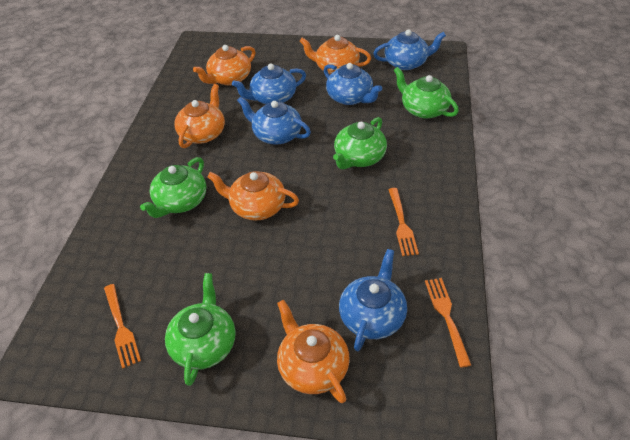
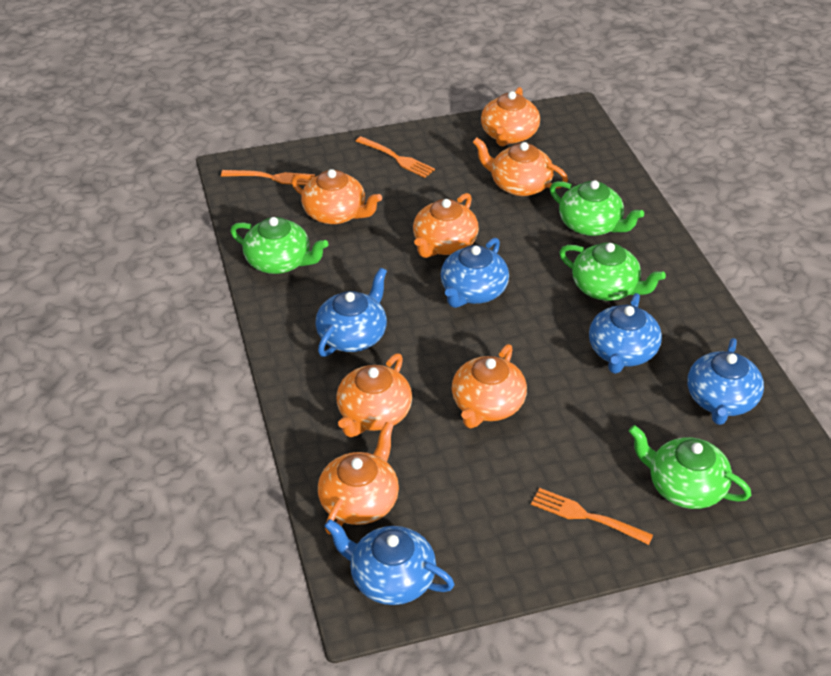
orange teapot: [174,84,225,148] [193,45,255,85] [207,171,299,221] [277,300,350,403] [299,35,371,74] = 5 -> [291,169,382,224] [318,422,399,535] [336,353,412,437] [413,193,479,258] [452,344,527,429] [473,137,568,196] [481,87,540,146] = 7

